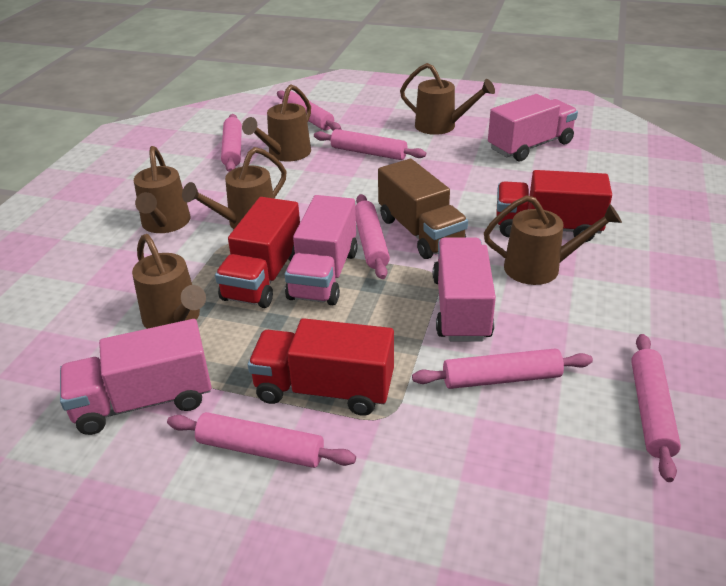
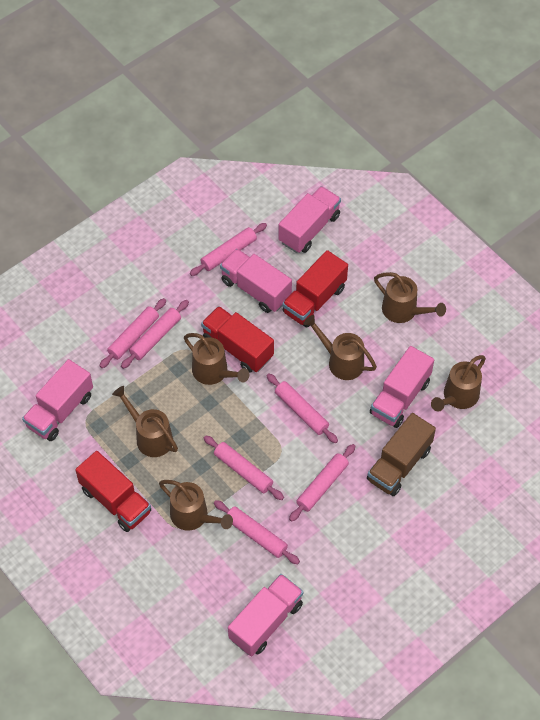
pink truck: [60,319,212,435] [285,195,358,305] [433,237,496,342] [488,94,578,161] = 4 -> [22,359,93,441] [220,249,292,313] [228,574,303,656] [278,186,341,253] [370,346,434,428] = 5

